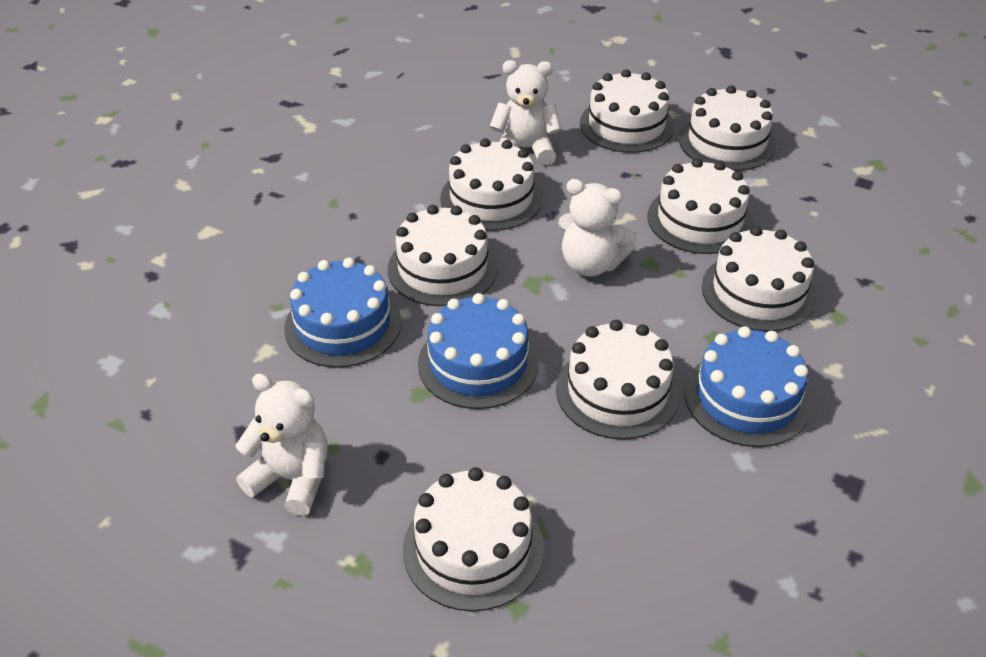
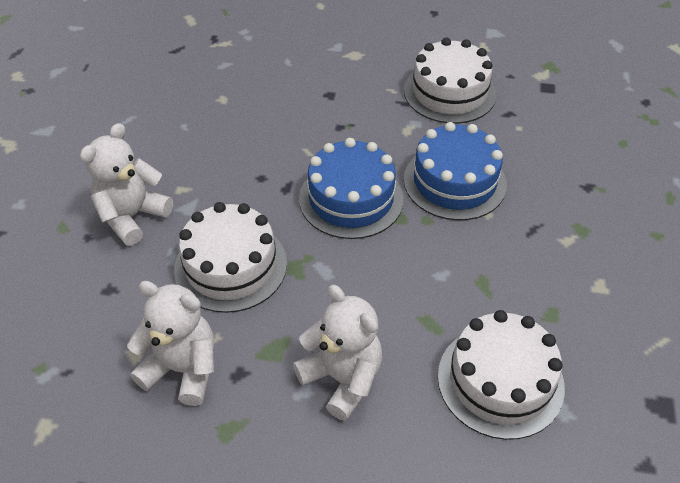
blue cake: [284,258,401,368] [418,293,539,409] [685,326,811,447] = 3 -> [299,138,404,239] [404,122,507,221] = 2
white cake: [388,205,498,306] [403,467,544,612] [440,138,543,231] [556,320,680,440] [580,69,675,153] [648,158,753,254] [679,85,776,171] [702,226,817,332] = 8 -> [174,202,287,313] [404,38,497,124] [438,310,565,440] = 3

